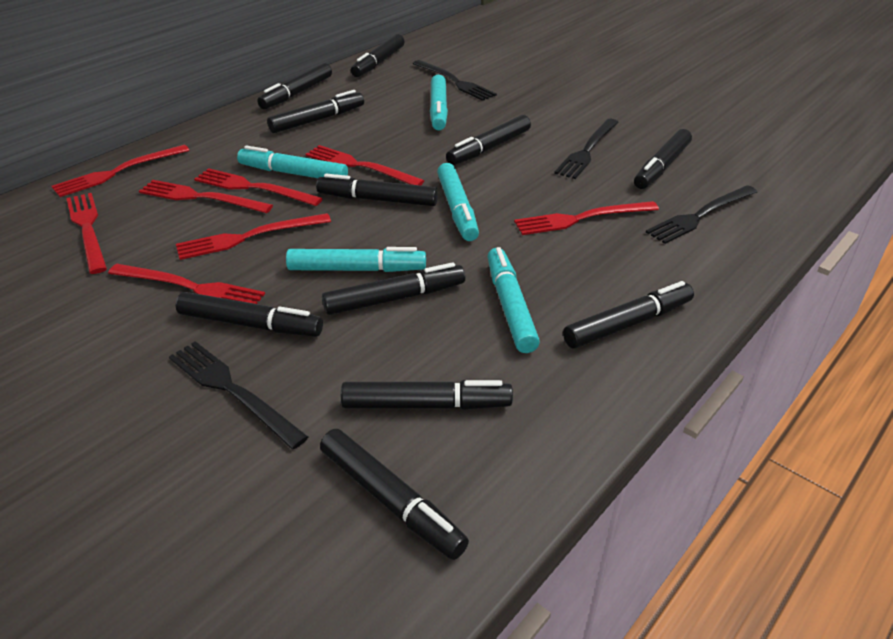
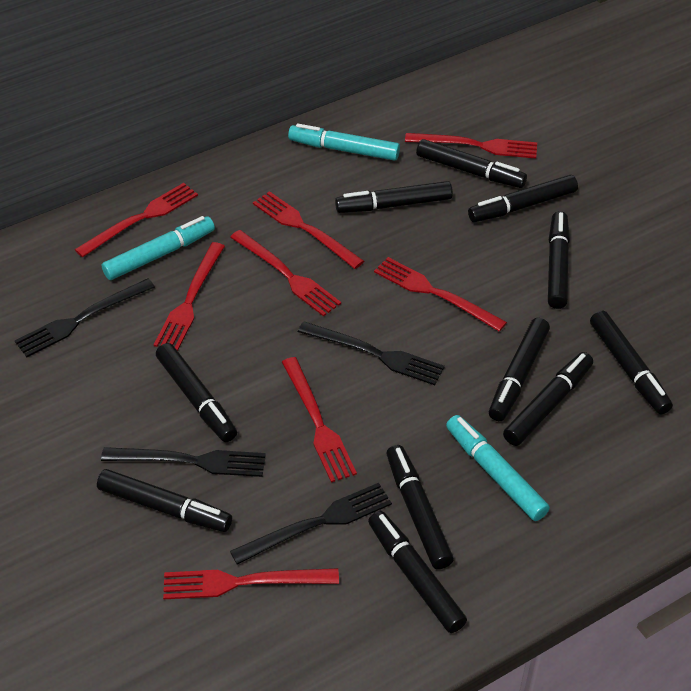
turquoise marker: [237,146,348,178] [286,247,426,272] [430,75,448,130] [437,163,479,241] [487,247,540,353] = 5 -> [102,216,215,280] [288,124,400,161] [446,415,550,521] = 3

